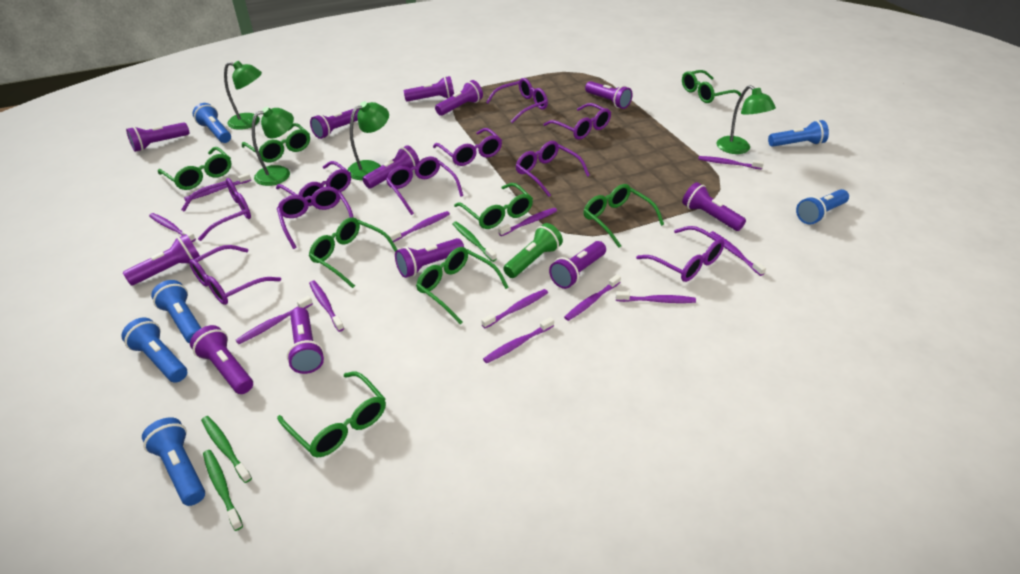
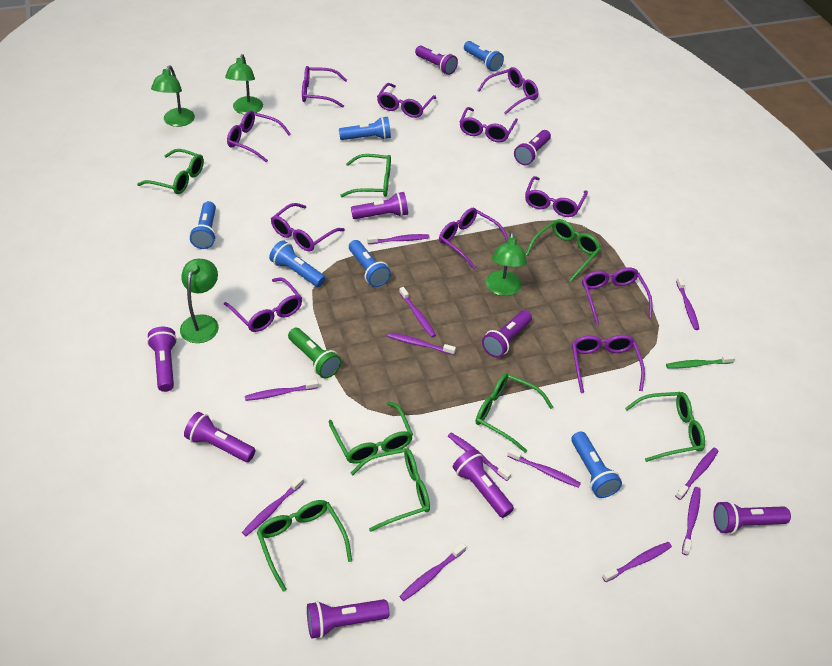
green toothbrush: [201,416,252,483] [203,450,243,531] [453,221,497,262] = 3 -> [666,355,735,369] = 1
purple flashlight: [123,234,200,285] [126,122,190,152] [190,325,253,394] [287,307,324,374] [310,109,359,139] [362,145,419,189] [395,238,464,278] [404,76,454,102] [435,80,483,116] [549,241,606,289] [585,81,633,109] [682,182,746,231] = 12 -> [147,327,177,392] [184,412,256,462] [307,599,389,639] [351,192,408,219] [415,46,458,75] [453,449,514,518] [482,310,532,358] [514,130,551,165] [713,501,791,534] = 9
purple glasses: [181,178,251,241] [189,245,281,305] [276,161,351,206] [277,187,354,249] [386,157,463,215] [433,128,502,166] [486,78,548,123] [516,141,590,197] [544,103,611,140] [636,226,724,282] = 10 -> [224,277,302,332] [227,110,291,162] [271,203,345,252] [302,66,347,108] [377,83,436,118] [439,208,508,270] [460,107,518,142] [477,67,538,115] [525,176,588,217] [572,335,645,393] [582,268,652,324] = 11

